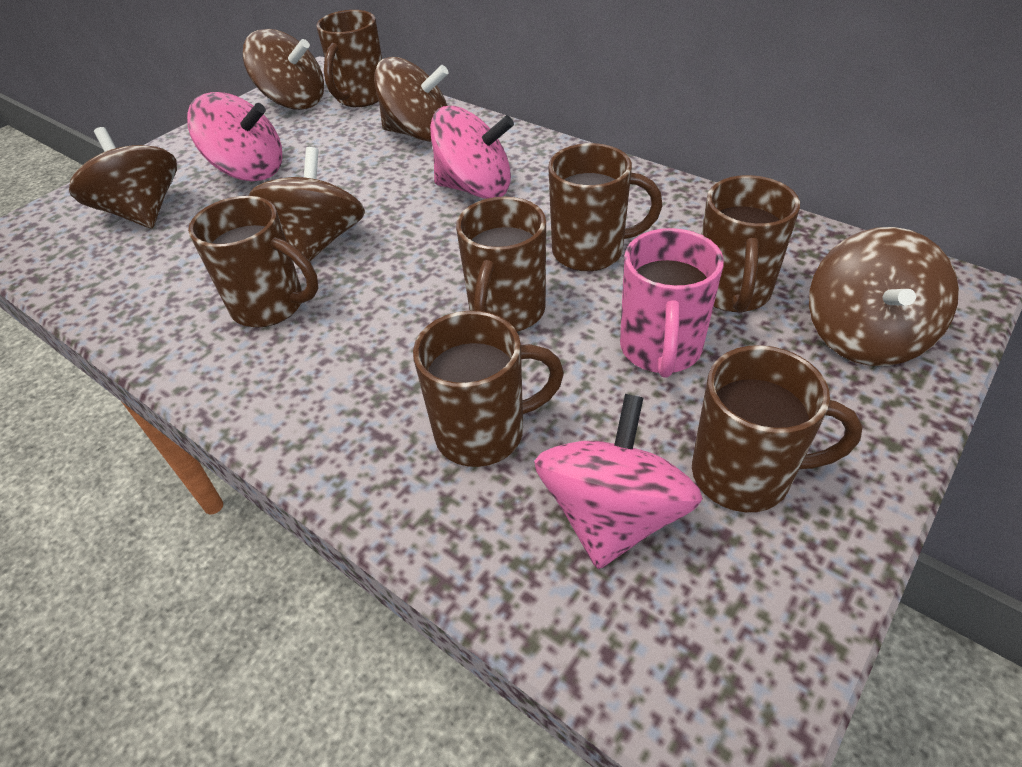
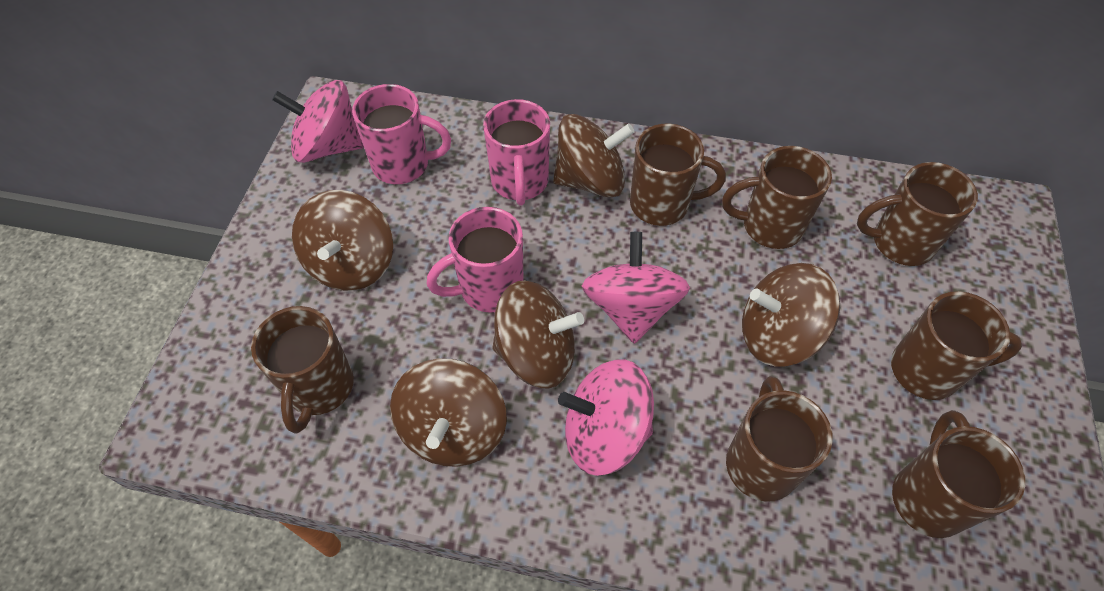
pink mug: [620,228,724,378] = 1 -> [352,84,451,184] [427,207,524,313] [483,99,550,205] = 3

